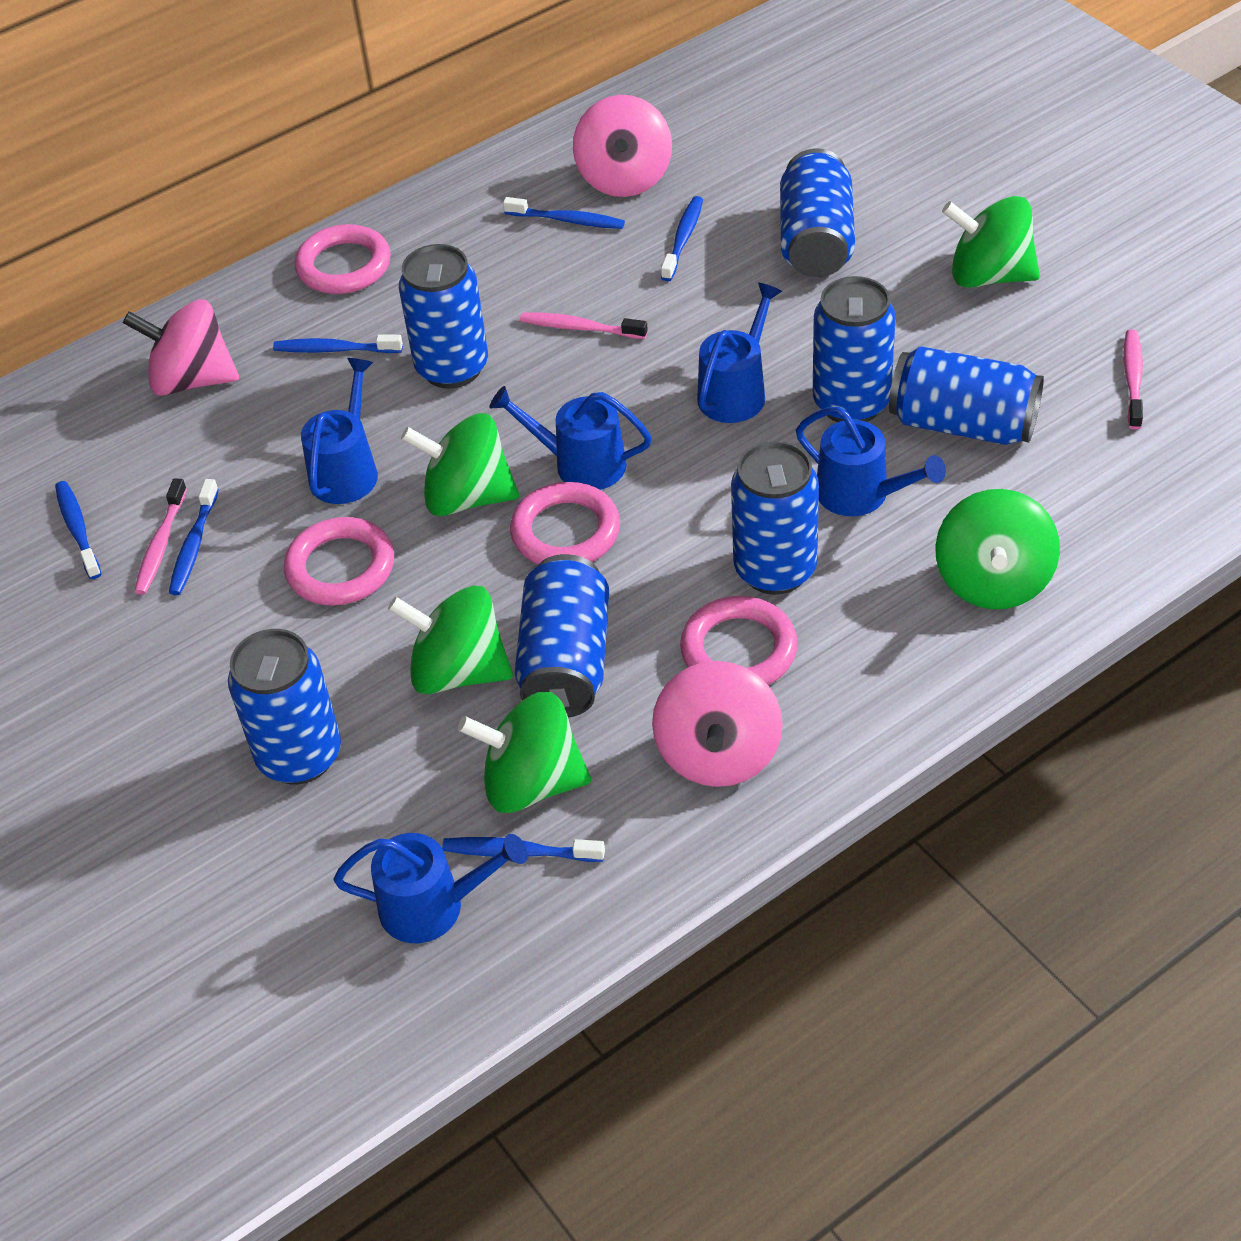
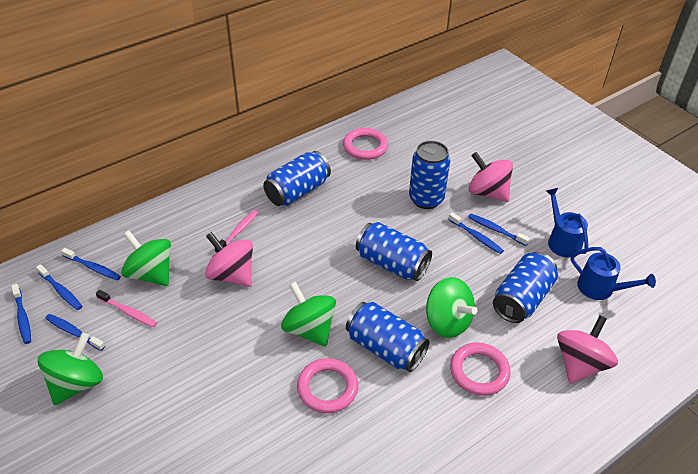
blue can: [228,629,341,785] [399,244,488,389] [515,554,609,717] [731,441,819,595] [780,148,855,277] [813,276,896,422] [889,346,1044,445] = 7 -> [263,151,331,206] [346,302,430,372] [356,222,432,281] [409,141,450,209] [493,252,558,323] = 5
blue watering can: [301,358,378,504] [333,833,528,943] [489,386,652,490] [697,282,782,423] [796,407,946,516] = 5 -> [546,188,588,258] [571,247,656,300] = 2
green spinning top: [388,585,513,694] [401,413,519,516] [458,692,591,813] [935,489,1060,609] [942,196,1040,288] = 5 -> [38,333,103,405] [121,230,171,286] [281,281,336,347] [426,277,477,338] = 4
pink ring: [284,517,394,606] [294,224,391,294] [510,482,620,564] [680,596,798,685] = 4 -> [297,358,358,413] [343,128,388,160] [450,343,511,396] = 3
pink toothbrush: [134,478,187,595] [520,312,648,339] [1124,330,1143,430] = 3 -> [96,290,157,327] [215,210,258,253] = 2

